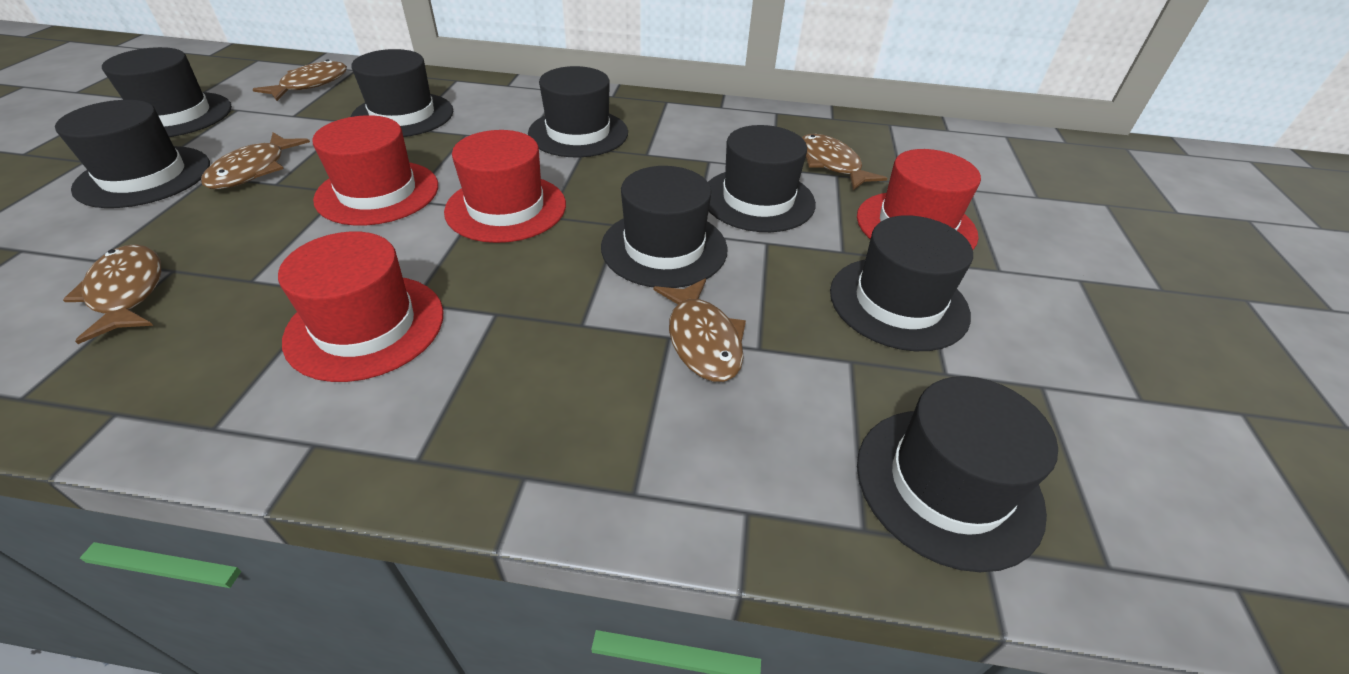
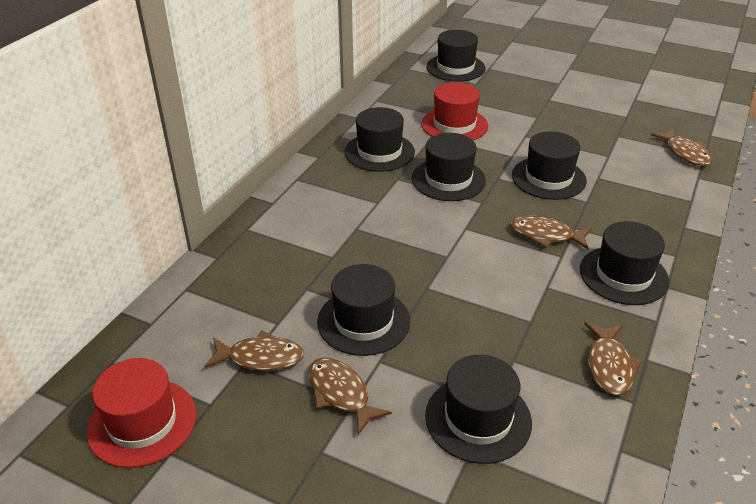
black hat: [55,100,210,208] [102,47,232,137] [351,49,453,137] [528,66,628,157] [601,166,728,288] [708,125,816,232] [830,215,973,351] [857,376,1058,572] = 8 -> [317,264,410,356] [344,107,415,172] [412,133,486,201] [425,355,532,464] [426,30,486,82] [512,131,587,200] [580,221,670,305] = 7
red hat: [278,231,443,382] [312,115,438,226] [444,130,566,243] [857,149,981,250] = 4 -> [87,358,196,468] [421,82,488,140] = 2

